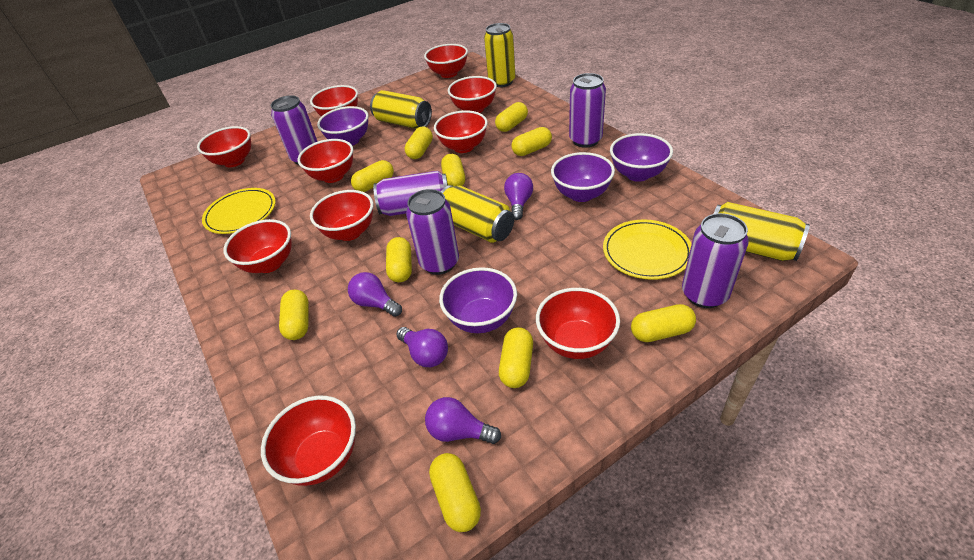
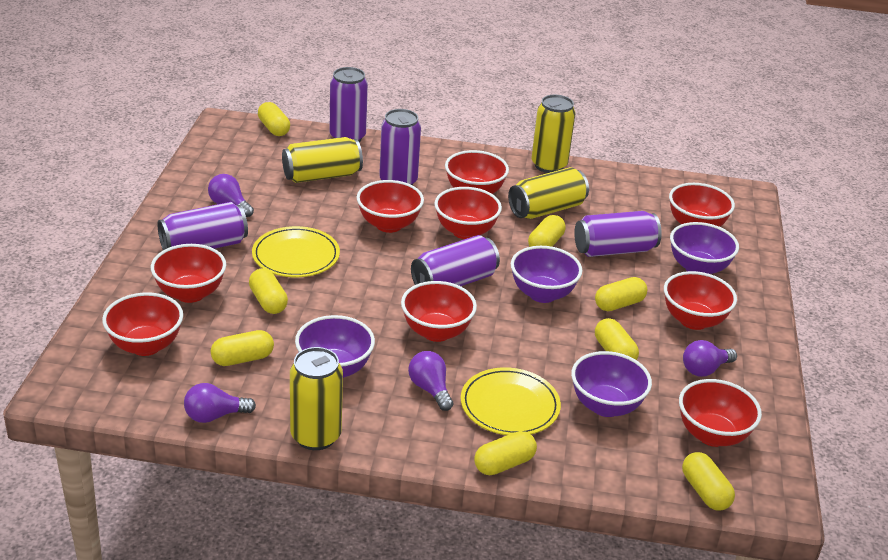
red bowl: [197,126,251,167] [223,219,292,273] [261,396,356,486] [298,139,353,183] [310,85,358,116] [310,190,374,241] [424,44,468,78] [434,110,488,153] [448,76,497,113] [536,288,620,359] = 10 -> [102,292,183,356] [151,244,226,303] [357,180,424,233] [401,281,477,342] [434,187,502,239] [445,150,509,194] [664,271,737,330] [669,183,735,227] [679,379,762,447] = 9
yellow capsule: [279,289,309,340] [351,160,394,192] [386,237,412,282] [405,126,433,159] [429,453,481,532] [441,154,465,186] [495,102,528,132] [499,327,533,388] [511,127,552,156] [631,304,696,342] = 10 -> [211,330,274,366] [249,268,288,314] [258,102,290,136] [474,431,537,475] [528,215,566,247] [595,277,647,311] [595,318,639,360] [682,452,735,511] = 8

